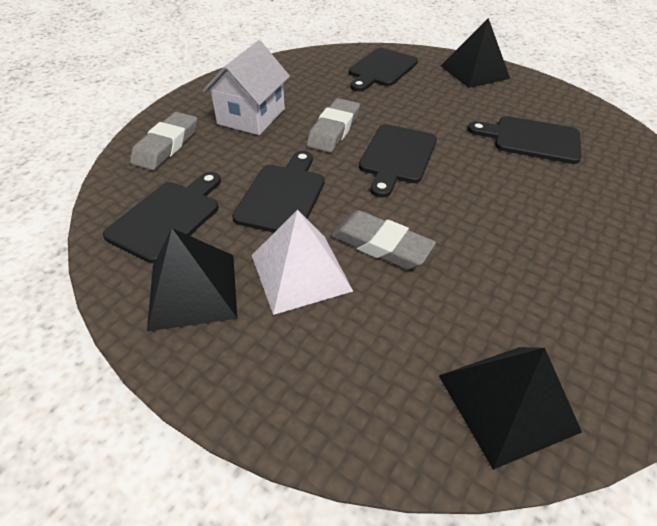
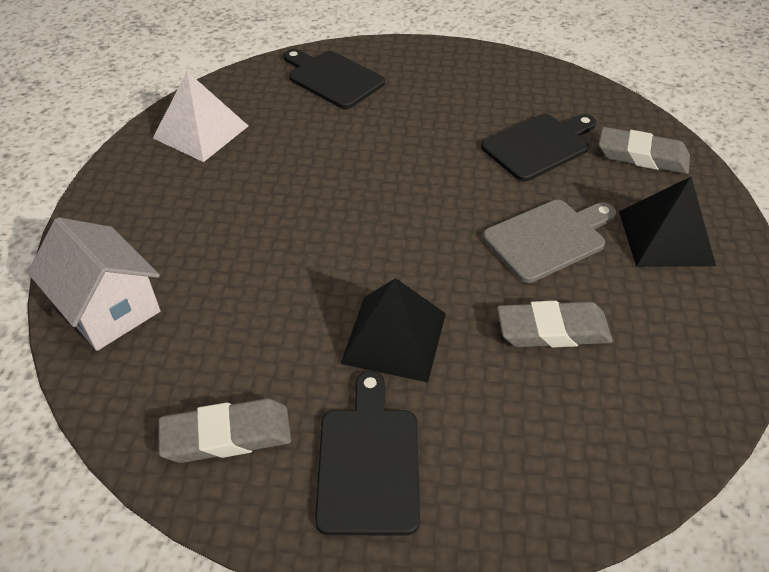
black cutting board: [103,172,221,263] [232,151,325,232] [349,48,418,91] [359,124,437,198] [468,116,582,164] = 5 -> [284,49,385,109] [315,371,420,536] [481,114,596,181] = 3
black pyramid: [147,228,237,332] [439,347,582,470] [441,18,510,88] = 3 -> [340,278,446,383] [619,177,716,267] = 2
grey cutting board: none = 0 -> [483,200,616,283] = 1

